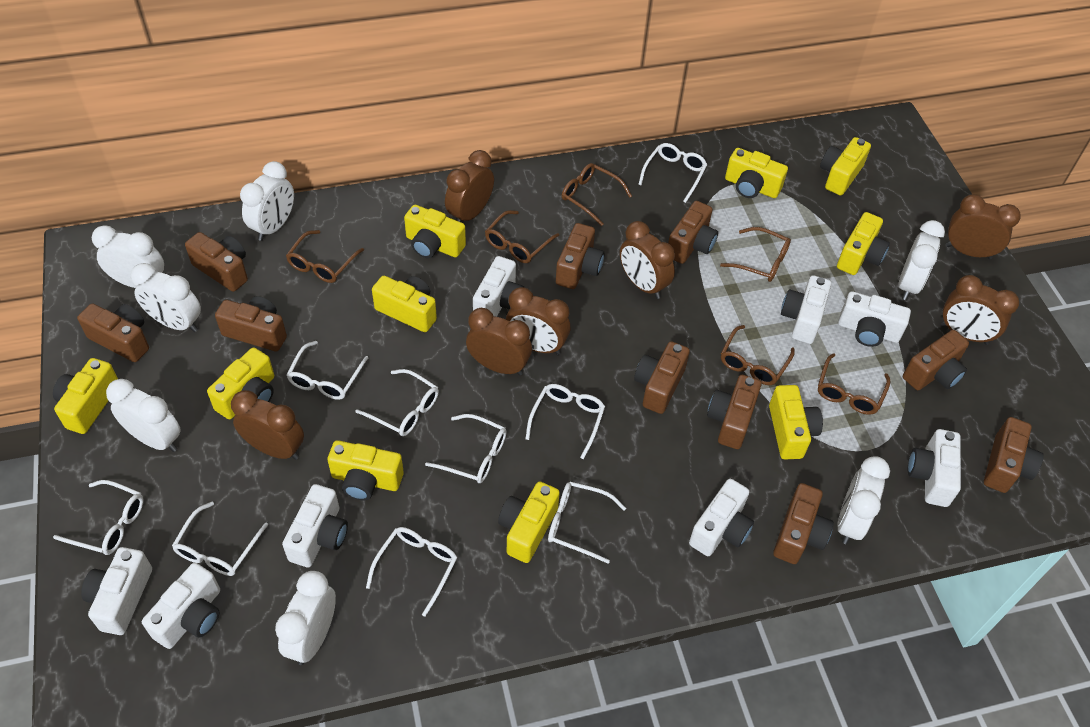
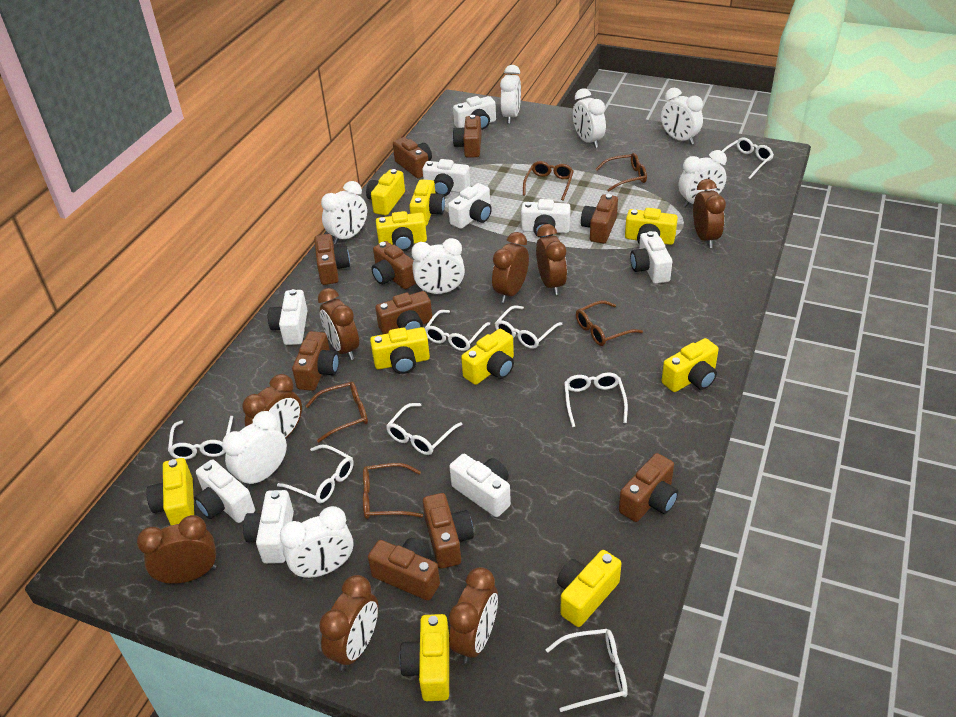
brown clock: [231,390,304,460] [445,150,494,222] [466,308,532,376] [506,287,570,355] [620,221,675,299] [941,275,1019,345] [946,194,1021,259] = 7 -> [137,515,216,584] [242,374,302,439] [318,288,359,360] [319,575,378,671] [449,567,498,664] [492,232,529,303] [536,224,567,295] [693,179,726,248] = 8
brown glasses: [286,230,364,283] [485,210,559,263] [562,163,632,226] [720,227,791,282] [721,325,795,385] [818,353,890,415] = 6 -> [306,382,368,442] [363,463,423,519] [523,161,574,201] [576,301,643,346] [595,153,647,192] = 5
white camera: [81,547,152,635] [142,563,220,649] [282,484,348,568] [473,256,525,317] [689,479,754,556] [781,275,831,344] [838,291,911,347] [908,429,961,507] = 8 -> [194,459,255,523] [243,490,294,564] [268,289,308,345] [422,159,470,196] [448,183,492,229] [449,454,511,517] [453,96,496,130] [521,199,570,238] [630,231,672,284] = 9
white clock: [92,225,164,288] [106,379,181,452] [131,263,201,332] [240,161,294,241] [275,571,336,665] [837,456,890,544] [898,220,945,300] = 7 -> [222,411,287,488] [280,506,354,579] [321,181,367,245] [411,238,465,294] [500,65,521,124] [573,88,606,148] [661,88,703,145] [679,150,727,208] = 8
white glasses: [53,480,143,555] [172,502,268,576] [287,341,368,400] [356,369,439,436] [366,527,457,617] [425,414,507,483] [525,384,605,459] [548,482,626,564] [638,143,707,203] = 9 -> [168,416,233,460] [277,445,354,503] [386,403,462,455] [424,310,490,351] [495,305,562,349] [545,629,628,712] [564,373,628,427] [722,137,774,179] = 8

